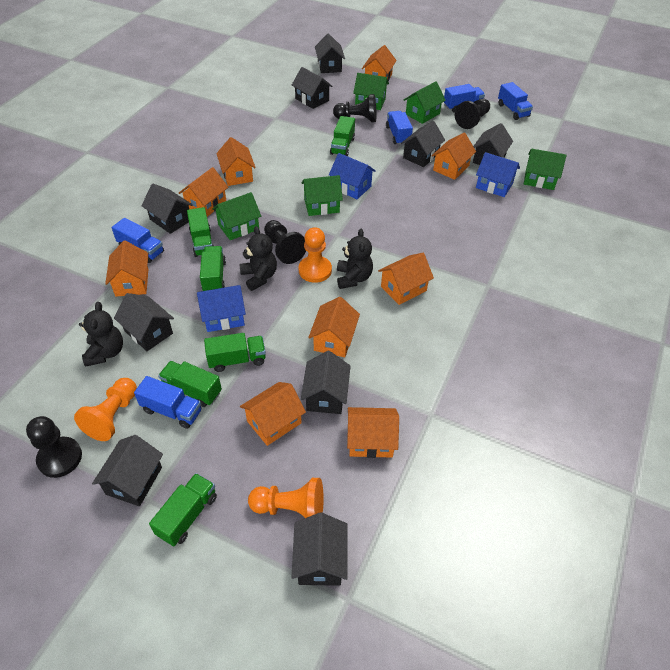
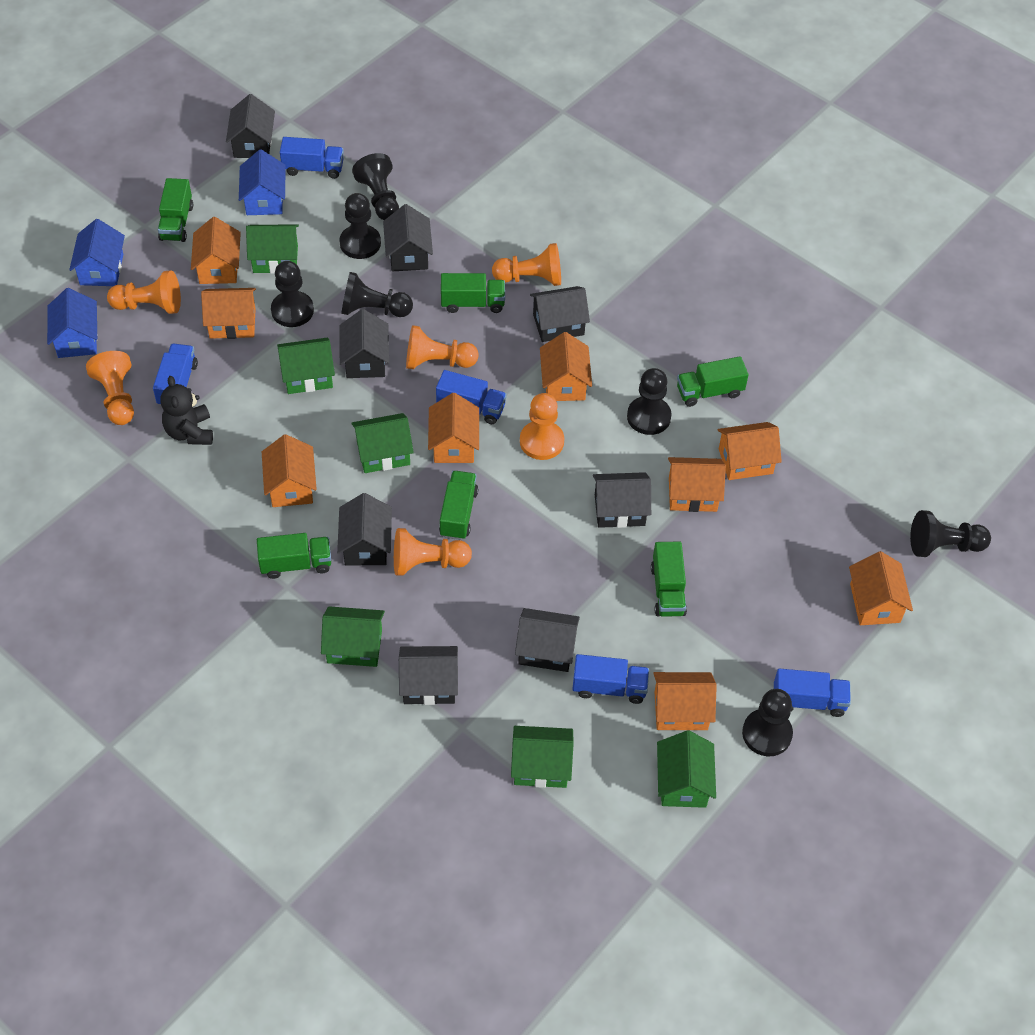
black house: [92,435,163,506] [114,293,174,351] [142,184,193,234] [291,512,348,586] [292,67,333,109] [301,351,351,414] [315,33,345,73] [401,121,445,167] [473,123,513,165] = 9 -> [226,94,275,158] [337,493,392,565] [339,309,389,378] [383,204,433,271] [399,646,458,705] [515,608,580,672] [530,286,590,342] [593,472,651,528] = 8
black pawn: [26,416,82,478] [264,220,306,264] [333,94,377,122] [455,98,490,129] = 4 -> [271,261,314,327] [339,193,381,259] [341,272,413,317] [352,153,399,220] [627,368,672,435] [742,689,793,756] [910,510,991,557] = 7
black teddy bear: [79,302,123,367] [239,226,277,291] [337,228,373,289] = 3 -> [160,376,213,445] = 1
green house: [212,192,261,240] [301,175,343,216] [353,73,389,110] [404,81,446,124] [524,149,566,190] = 5 -> [246,224,299,274] [277,338,335,394] [321,606,385,667] [352,413,414,473] [511,726,574,788] [657,730,716,808] = 6
orange pawn: [74,378,137,441] [248,478,324,518] [299,227,332,283] = 3 -> [86,351,134,425] [107,270,181,314] [394,528,472,576] [406,325,478,369] [492,243,561,286] [520,393,564,460] = 6

